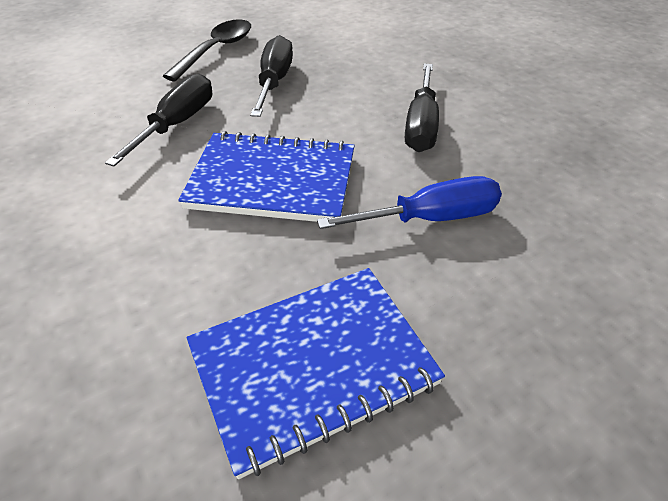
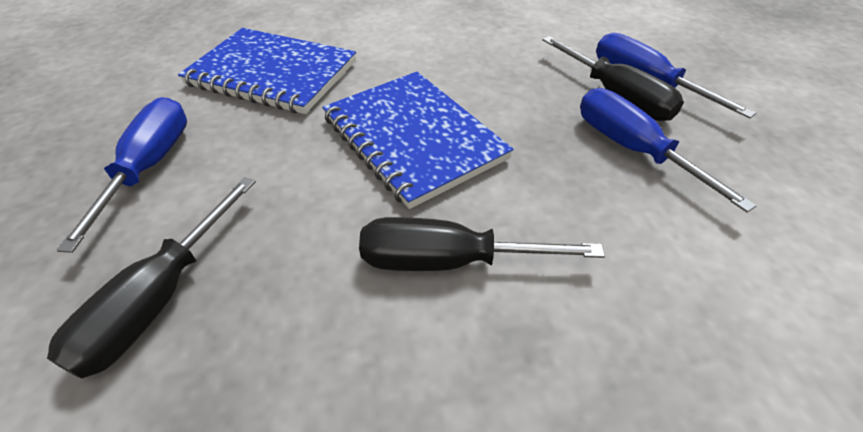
black spoon: [163,19,251,81] = 1 -> none = 0
blue screwdriver: [317,176,502,229] = 1 -> [57,97,187,253] [580,88,757,213] [596,33,756,119] = 3

